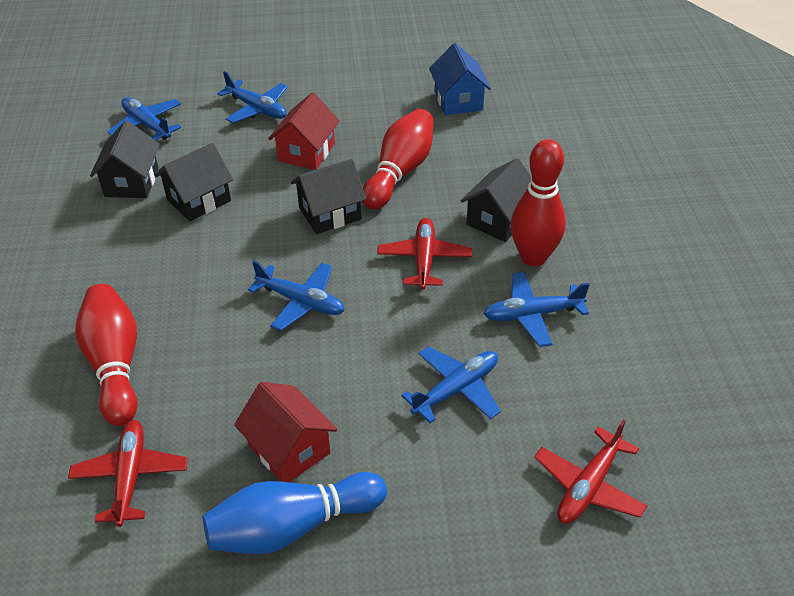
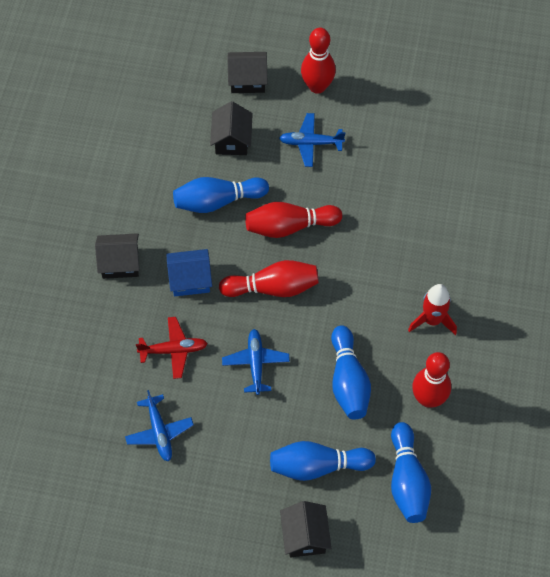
blue bowling pin: [203,472,387,554] = 1 -> [173,177,269,213] [270,441,376,481] [331,325,371,420] [391,422,431,523] = 4
blue plane: [107,97,181,140] [217,71,288,123] [248,260,345,331] [401,346,501,423] [483,272,590,347] = 5 -> [125,390,194,462] [222,329,290,395] [279,113,345,167] = 3
red bowling pin: [75,284,137,426] [362,109,434,210] [511,139,566,266] = 3 -> [219,260,319,297] [245,202,342,238] [301,28,336,94] [412,352,451,408] = 4
red house: [234,382,337,482] [268,93,340,170] = 2 -> none = 0
red plane: [68,420,188,527] [377,218,472,290] [534,419,647,524] = 3 -> [136,317,208,379] = 1
red rocket: none = 0 -> [408,284,457,335] = 1

